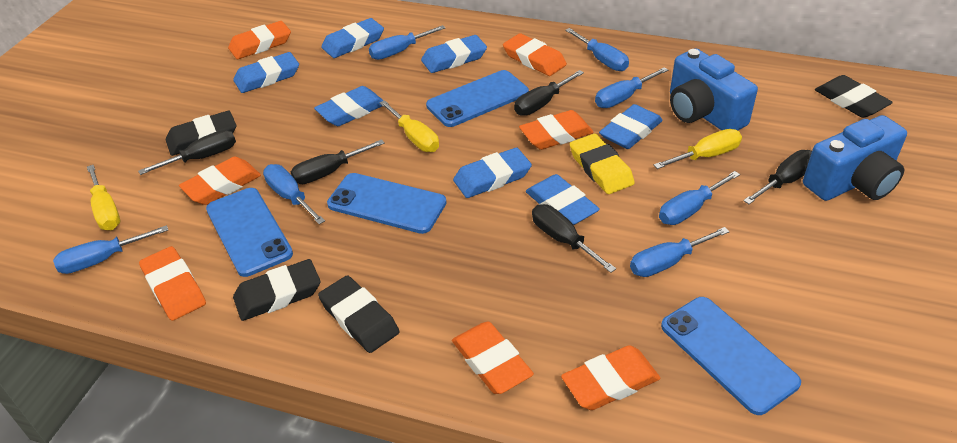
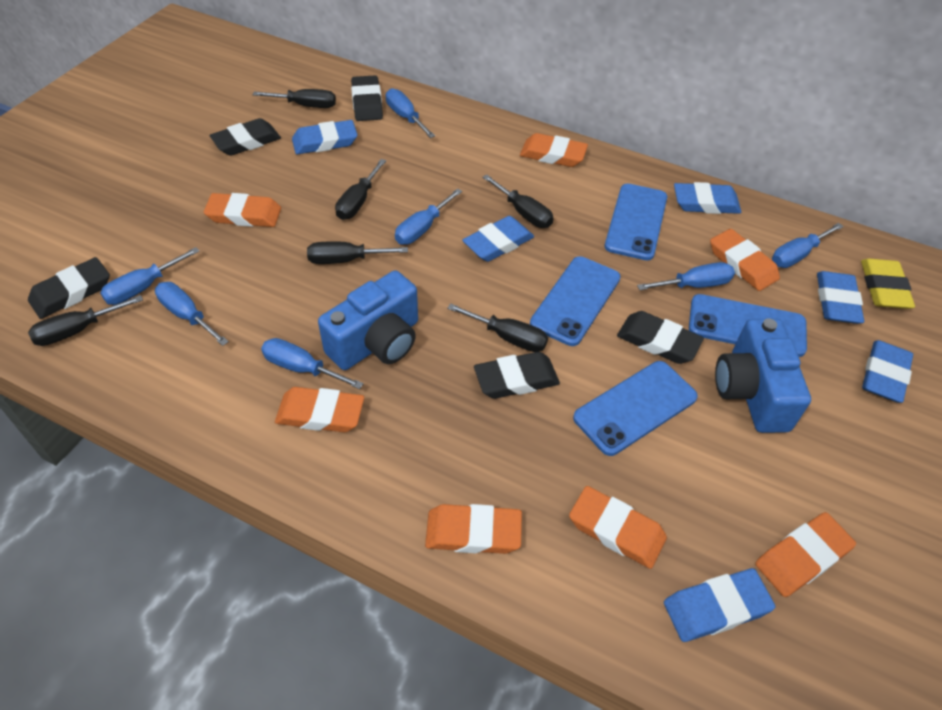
black eraser: [166,111,236,156] [233,259,321,321] [318,275,399,353] [815,75,893,118] = 4 -> [28,257,110,319] [210,118,281,156] [351,75,383,121] [474,352,560,399] [617,311,704,364] = 5
black screwdriver: [138,130,236,175] [291,139,385,184] [514,70,584,116] [532,204,616,273] [743,150,812,204] = 5 -> [28,295,143,346] [252,89,336,108] [307,241,408,264] [335,159,386,220] [447,303,548,352] [482,174,553,228] = 6
blue eraser: [233,52,299,93] [314,86,384,126] [321,18,384,58] [421,35,487,73] [453,147,532,198] [526,174,600,225] [599,104,663,149] = 7 -> [292,120,358,154] [462,216,534,262] [664,568,776,642] [674,182,741,214] [817,271,864,324] [862,340,913,403] = 6
yellow screwdriver: [87,165,120,230] [379,100,439,152] [654,129,742,169] = 3 -> none = 0

